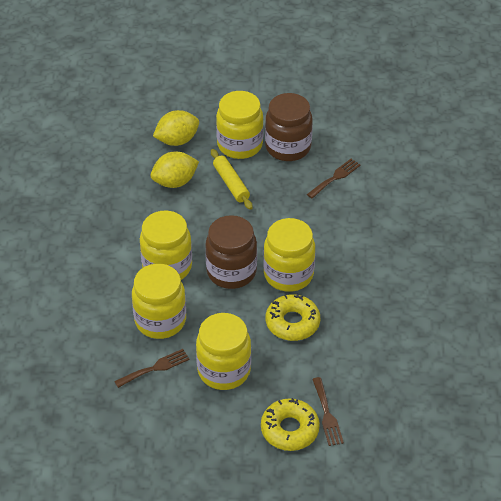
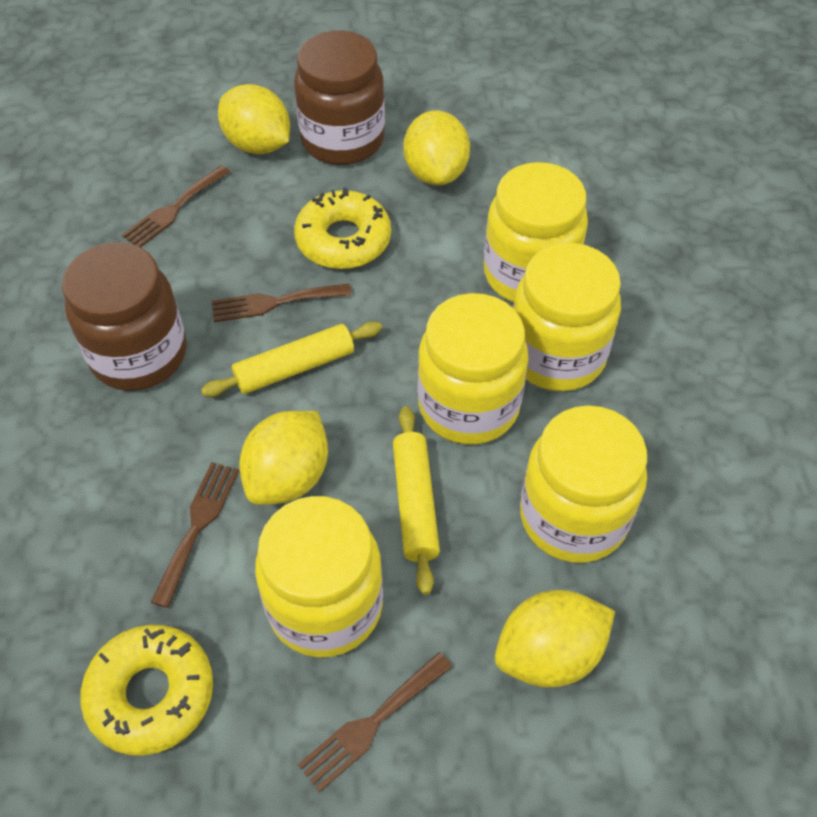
brown fork: [114,349,190,388] [307,159,361,198] [312,377,344,446] = 3 -> [122,165,230,247] [151,462,239,608] [212,283,352,322] [297,652,452,792] = 4
yellow lemon: [150,152,199,188] [153,110,199,146] = 2 -> [218,84,290,154] [239,411,328,505] [404,110,470,186] [495,590,615,688] = 4
yellow rolling pin: [211,149,253,210] = 1 -> [201,321,382,397] [393,406,440,595] = 2

